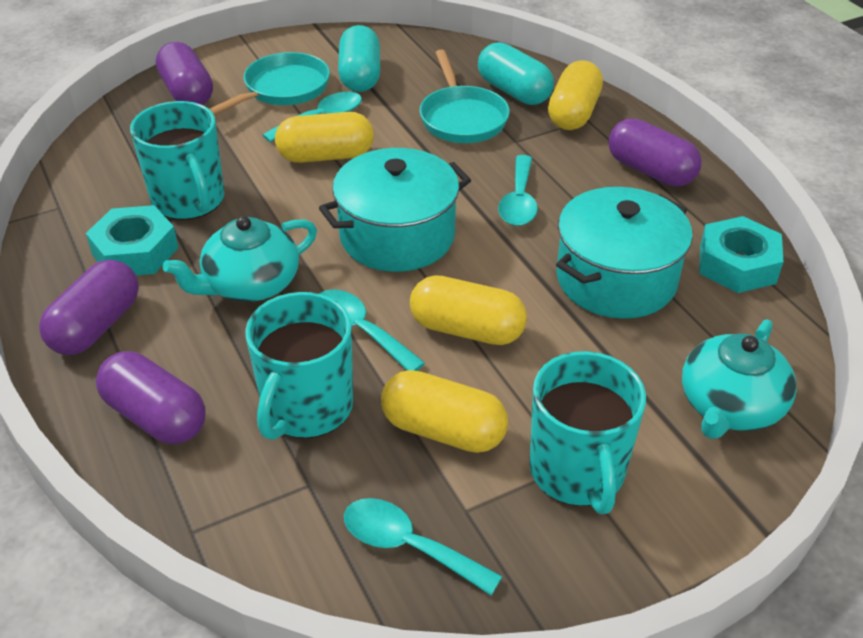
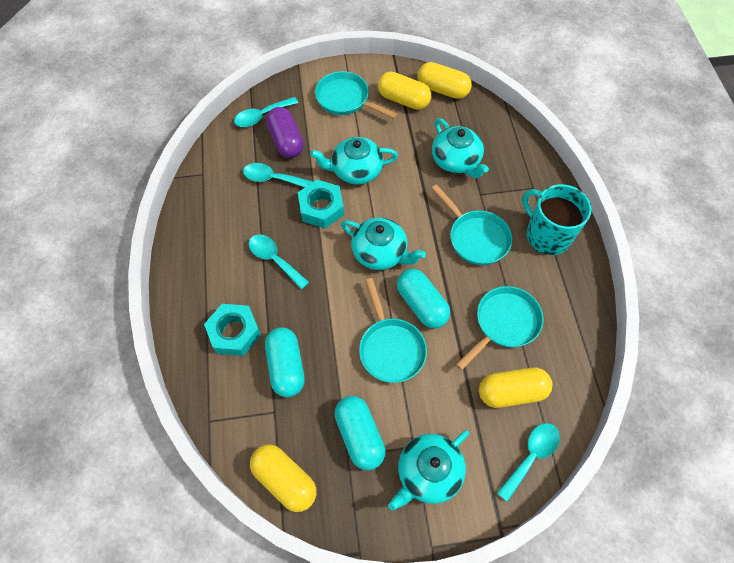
purple capsule: [39,259,139,355] [96,351,206,444] [156,42,213,105] [608,118,702,187] = 4 -> [266,107,304,158] = 1
turquoise capsule: [338,25,380,92] [478,42,554,105] = 2 -> [265,327,305,397] [335,396,386,470] [397,269,450,328] = 3
turquoise mug: [130,101,225,220] [245,292,353,440] [530,351,646,514] = 3 -> [522,184,592,255] = 1
turquoise pan: [209,52,330,116] [420,50,510,143] = 2 -> [315,71,398,119] [359,278,427,383] [431,184,512,265] [456,286,544,370] = 4
turquoise pot: [319,148,471,272] [556,187,693,319] = 2 -> none = 0
turquoise teapot: [163,216,317,302] [682,319,797,439] = 2 -> [310,137,398,184] [341,217,426,270] [388,430,469,511] [432,118,489,178] = 4

